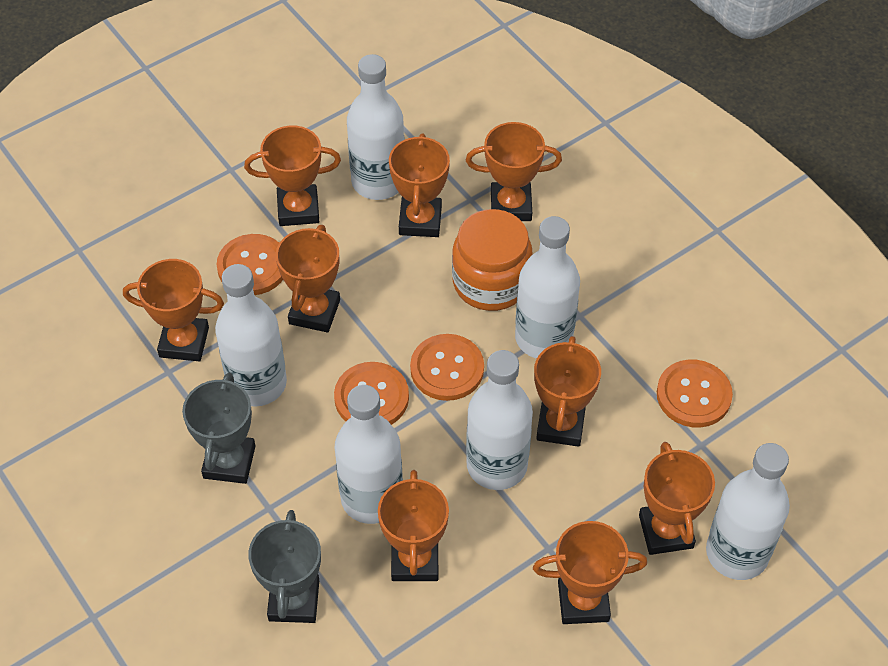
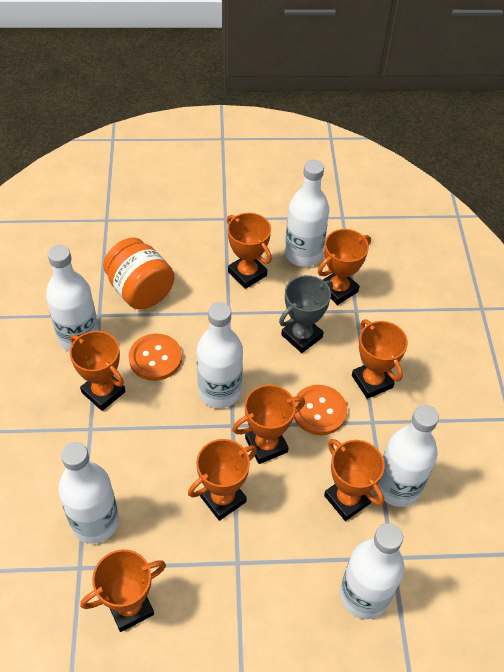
grey trophy: [182,373,255,484] [248,510,321,623] = 2 -> [279,275,333,353] = 1
orange button: [217,234,283,295] [334,362,409,425] [410,334,484,401] [657,359,733,428] = 4 -> [129,334,182,381] [294,385,347,435] = 2
orange trophy: [123,259,224,361] [244,125,341,226] [276,225,340,332] [378,470,449,581] [389,133,450,237] [466,122,562,221] [533,521,647,624] [534,336,601,447] [639,442,715,555] = 9 -> [70,331,126,411] [80,549,166,632] [188,439,257,521] [227,213,272,289] [232,385,305,464] [318,229,371,305] [324,439,385,521] [352,320,408,399] = 8

